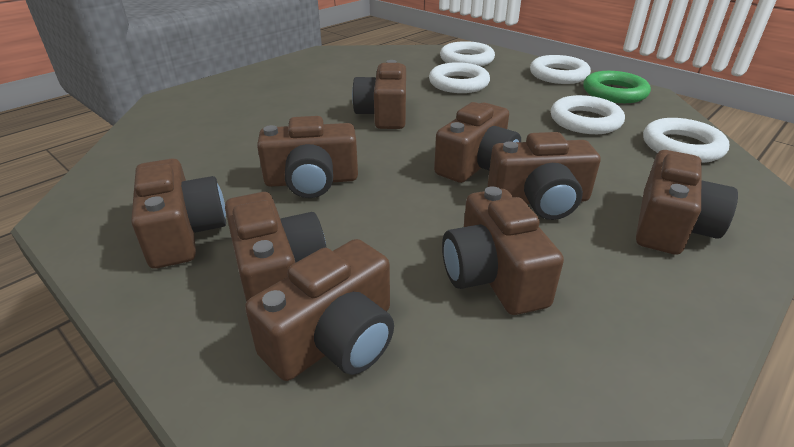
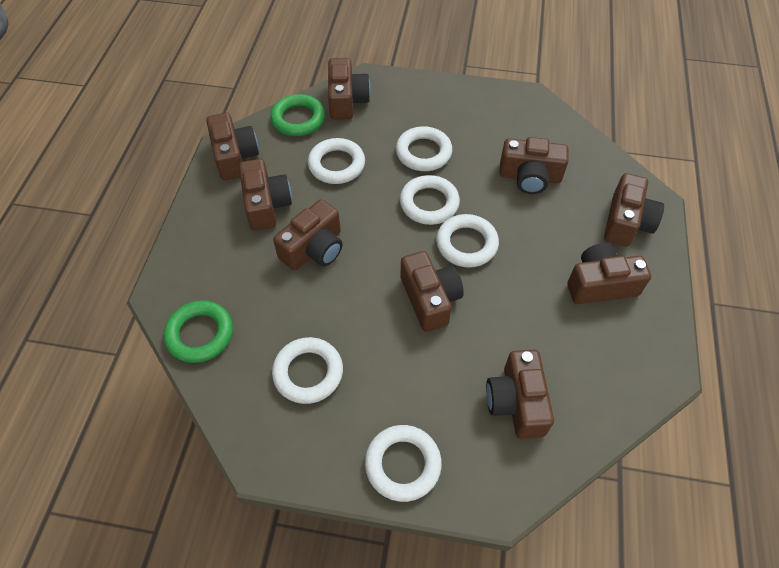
green ring: [583,71,651,103] = 1 -> [164,300,233,363] [270,94,325,136] = 2
white ring: [429,62,490,93] [440,41,495,66] [530,55,591,84] [551,95,625,134] [643,118,729,163] = 5 -> [272,337,343,404] [308,138,365,184] [365,425,442,502] [396,126,452,171] [400,175,460,225] [436,214,499,268] = 6

